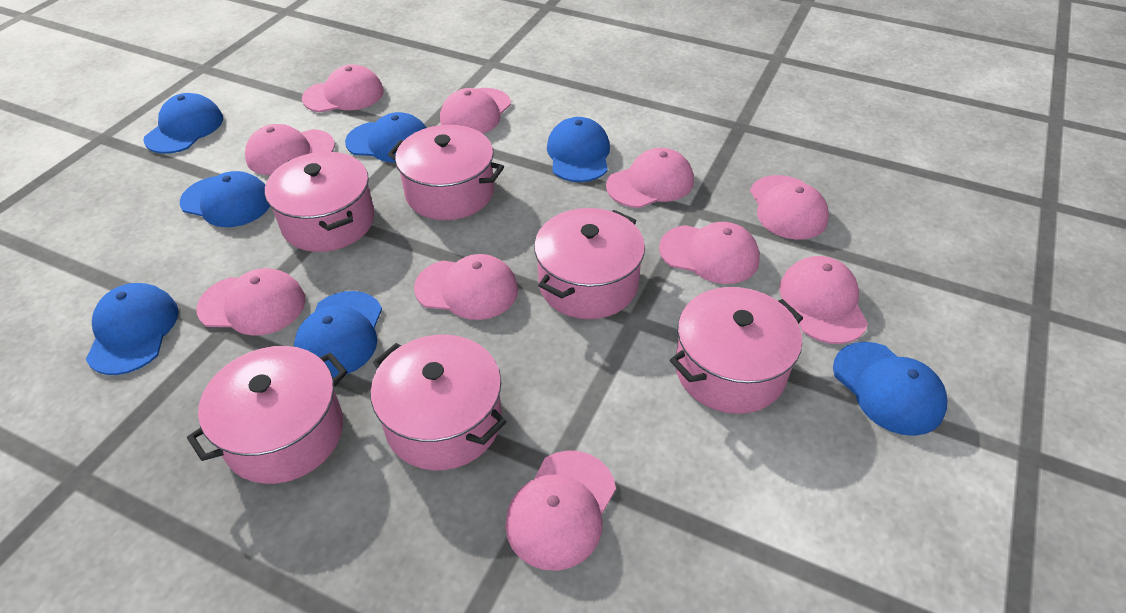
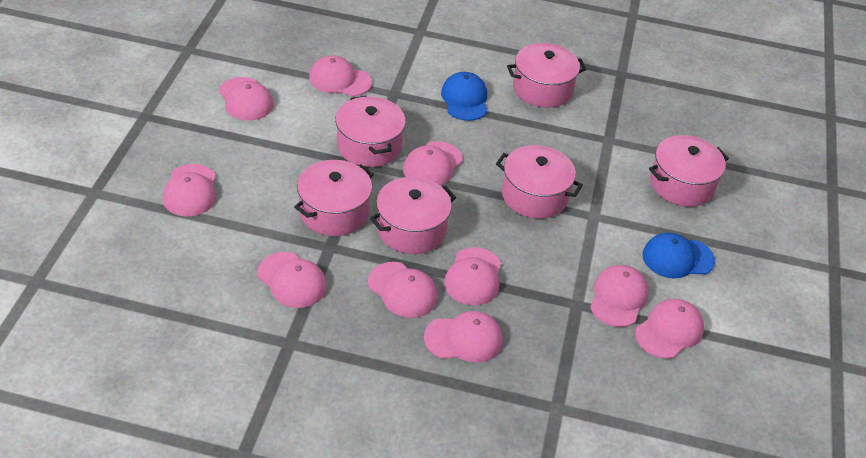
blue cap: [86,283,179,375] [143,93,223,154] [180,171,270,227] [294,291,382,377] [345,112,426,163] [547,117,610,182] [833,342,948,436] = 7 -> [441,72,487,121] [642,233,715,279] = 2

